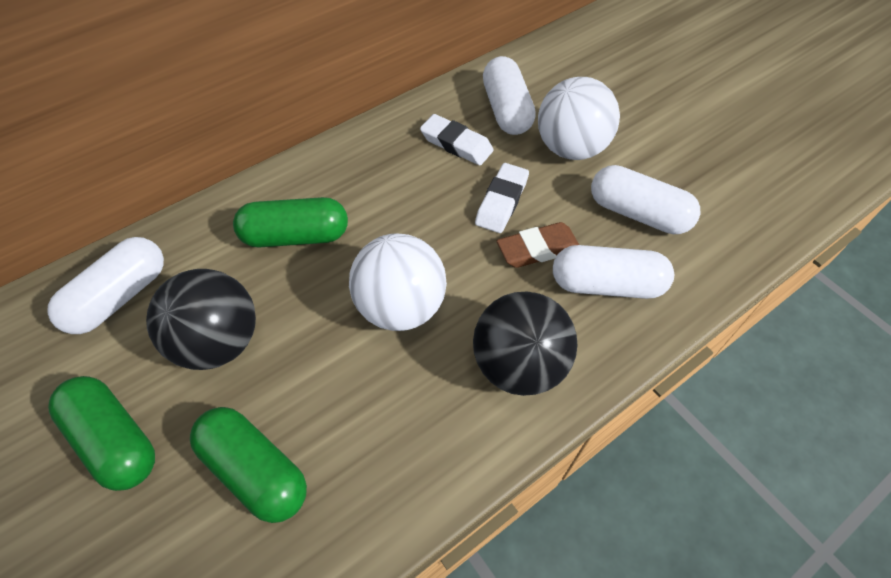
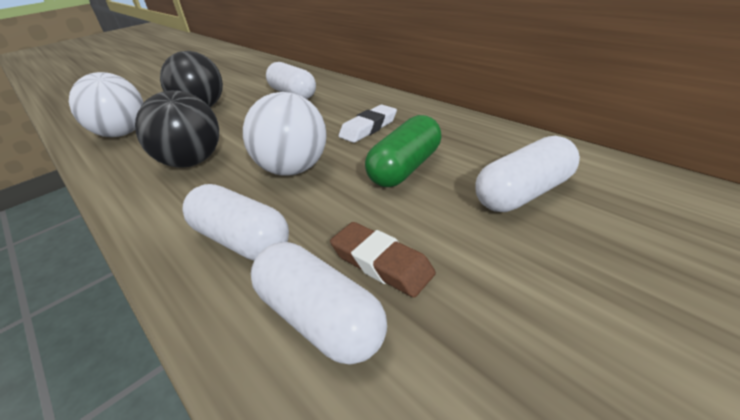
green capsule: [48,376,155,491] [190,407,307,523] [233,197,348,247] = 3 -> [365,115,441,187] = 1
white eraser: [420,114,494,165] [475,163,529,233] = 2 -> [339,105,397,143] = 1

